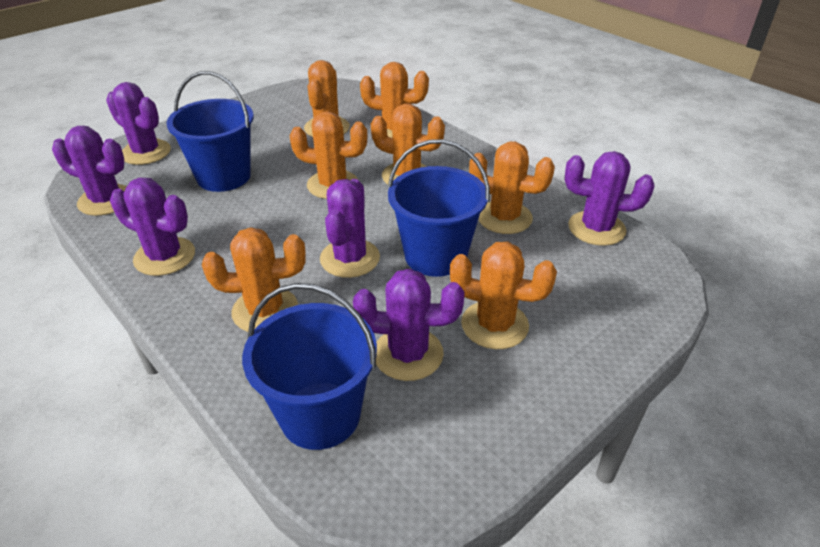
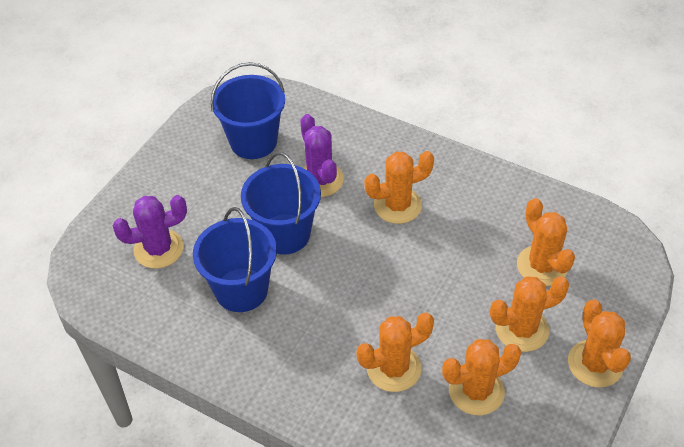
orange cactus: [202,227,306,332] [290,111,367,199] [304,60,350,137] [360,62,429,138] [371,104,445,185] [450,242,557,349] [469,142,555,234] = 7 -> [356,313,434,392] [364,151,434,224] [442,339,521,415] [490,276,569,352] [517,198,575,286] [568,299,631,388] = 6
purple cactus: [52,126,127,216] [106,82,171,165] [110,178,195,276] [320,179,380,278] [353,268,465,381] [565,151,654,246] = 6 -> [112,195,187,269] [300,114,344,197] = 2

